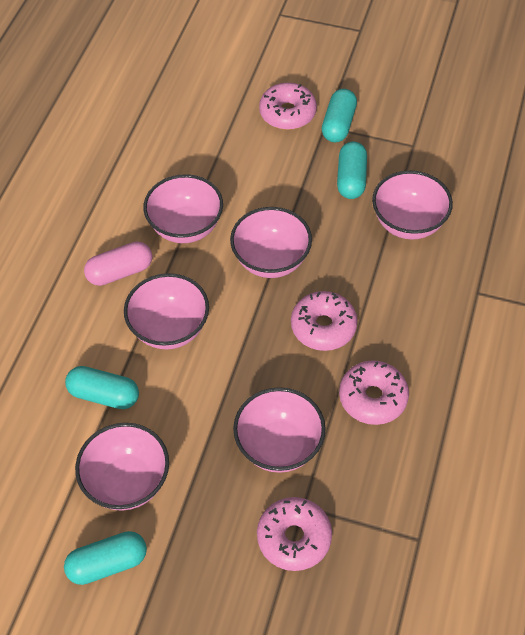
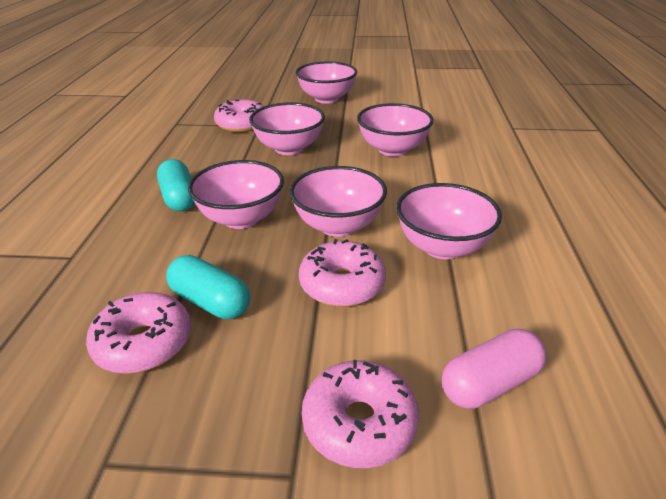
turquoise capsule: [64,531,147,585] [65,366,139,409] [322,89,357,142] [337,141,367,199] = 4 -> [157,159,195,211] [166,255,250,319] = 2

